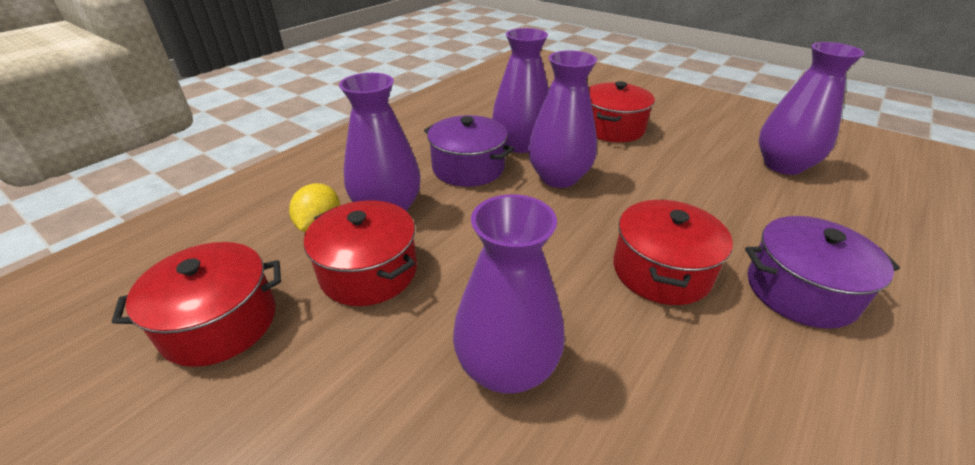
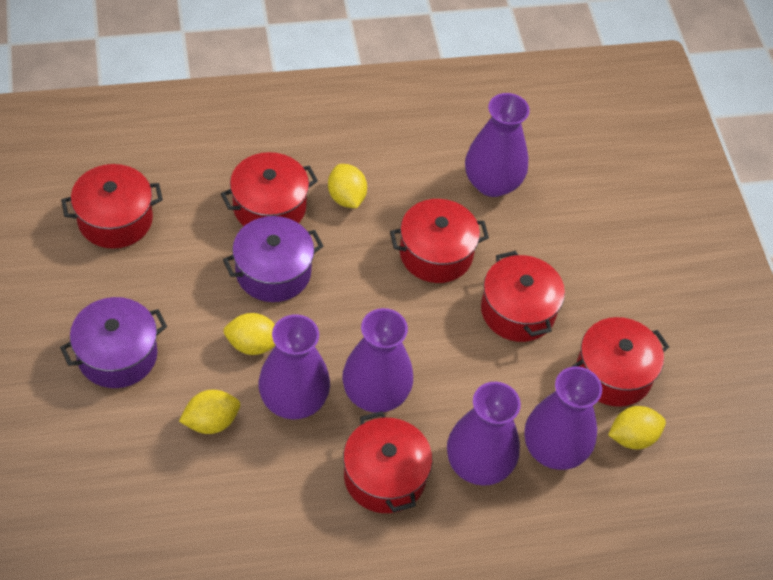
red pot: [112,242,281,367] [304,200,417,306] [588,81,655,142] [613,199,733,305] = 4 -> [61,164,163,249] [221,152,318,226] [343,411,433,513] [390,199,489,283] [481,251,565,342] [572,317,669,407] = 6
yellow lemon: [289,183,340,232] = 1 -> [179,390,240,434] [223,313,275,355] [328,164,367,208] [608,406,666,449] = 4

